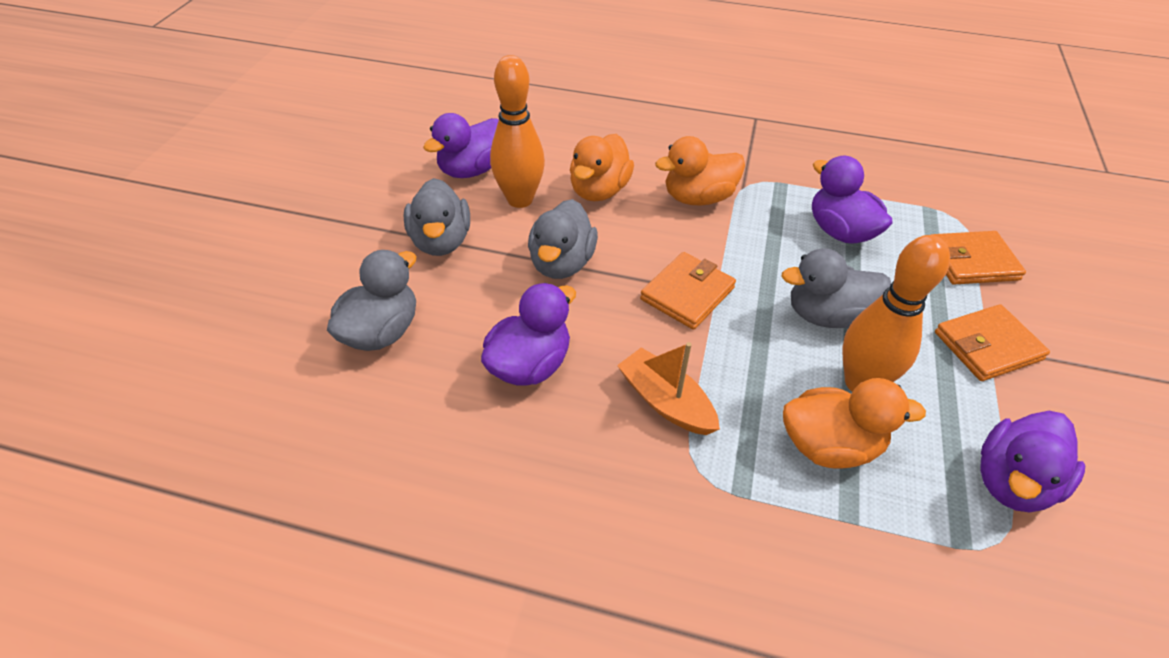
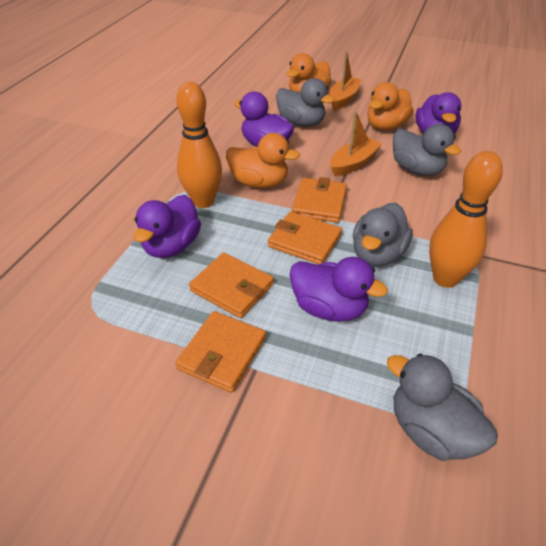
orange boat: [617,342,720,435] = 1 -> [329,51,362,110] [330,111,382,176] = 2
orange wallet: [640,252,736,330] [931,231,1026,285] [935,304,1050,381] = 3 -> [175,311,266,393] [189,252,274,318] [268,211,342,265] [292,177,347,223] = 4

